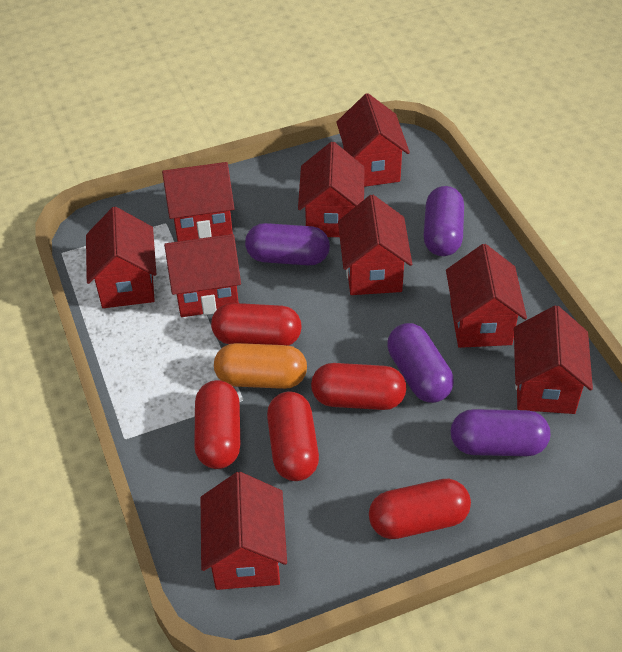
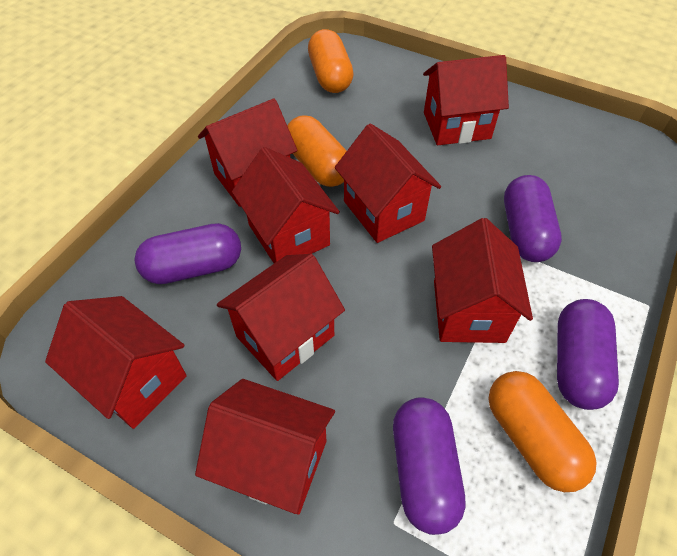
orange capsule: [214,343,307,389] = 1 -> [287,115,346,187] [308,29,354,93] [488,371,597,492] = 3
red capsule: [194,380,240,469] [211,303,302,346] [267,391,319,481] [311,363,406,410] [369,479,471,539] = 5 -> none = 0
red house: [86,207,156,308] [162,162,234,242] [164,234,241,317] [201,472,287,590] [298,142,365,237] [336,93,410,187] [338,195,412,295] [446,244,527,348] [514,306,593,414] = 9 -> [45,296,187,429] [195,379,335,514] [198,99,298,207] [217,254,345,381] [232,147,340,263] [335,123,441,243] [423,55,509,145] [432,218,533,343] = 8

